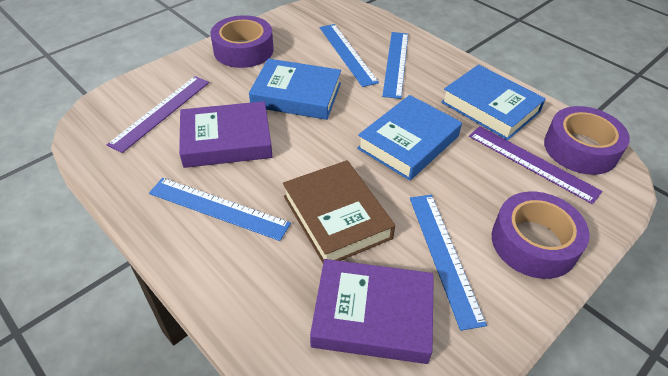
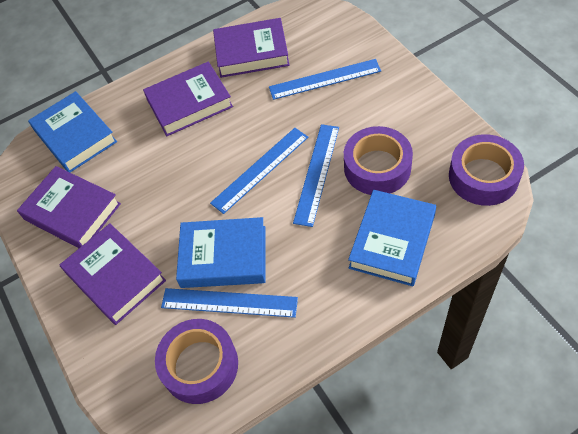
brown book: [283,160,395,263] = 1 -> none = 0
purple book: [179,101,272,168] [310,259,434,364] = 2 -> [17,166,121,248] [60,223,166,325] [143,61,233,136] [213,18,290,78] = 4
purple ruler: [107,76,209,153] [469,126,602,204] = 2 -> none = 0

